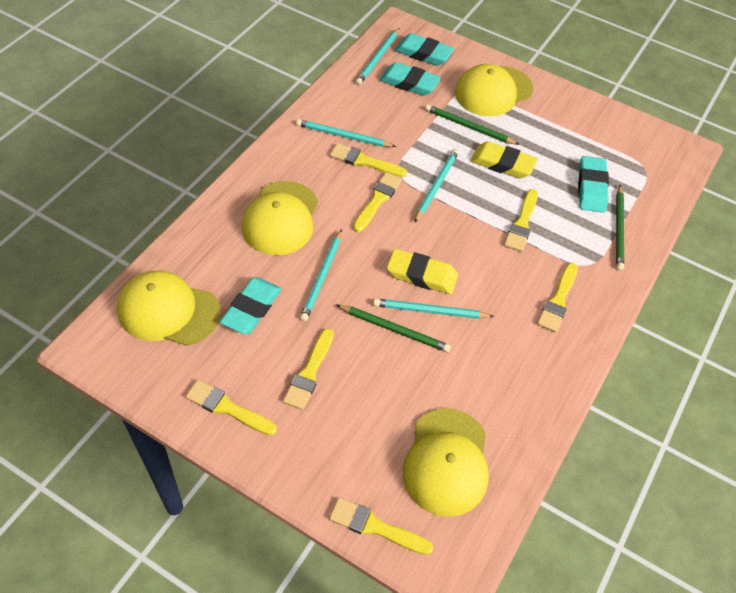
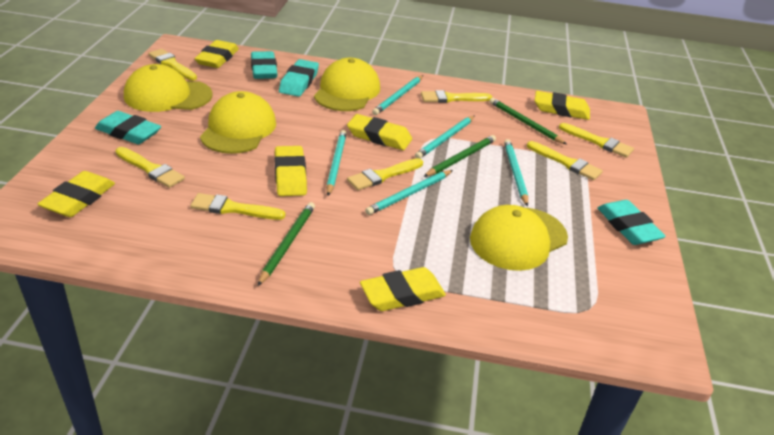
yellow eraser: [387,249,458,294] [470,141,538,179] = 2 -> [38,171,115,217] [194,40,239,68] [275,146,307,196] [347,114,412,150] [360,267,446,311] [534,91,590,120] = 6

